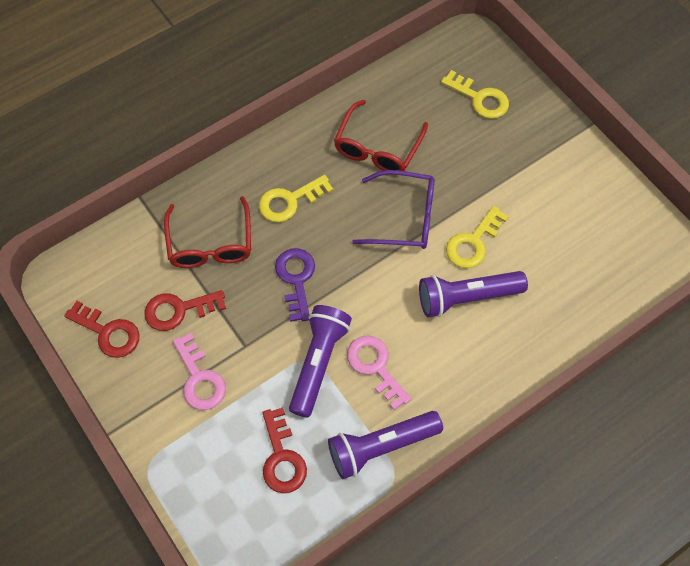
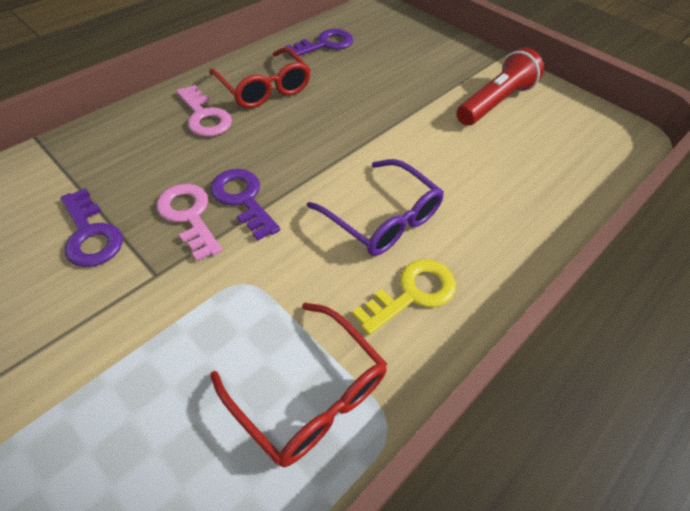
purple flashlight: [289,305,352,418] [328,411,443,479] [419,271,528,317] = 3 -> none = 0
purple key: [275,248,315,322] = 1 -> [61,188,123,267] [210,169,280,241] [285,29,353,58] = 3
red flashlight: none = 0 -> [456,48,544,126] = 1
red key: [64,301,139,358] [144,290,226,331] [262,407,307,493] = 3 -> none = 0
yellow key: [259,175,333,222] [441,70,509,119] [446,206,509,268] = 3 -> [352,259,456,335] = 1

